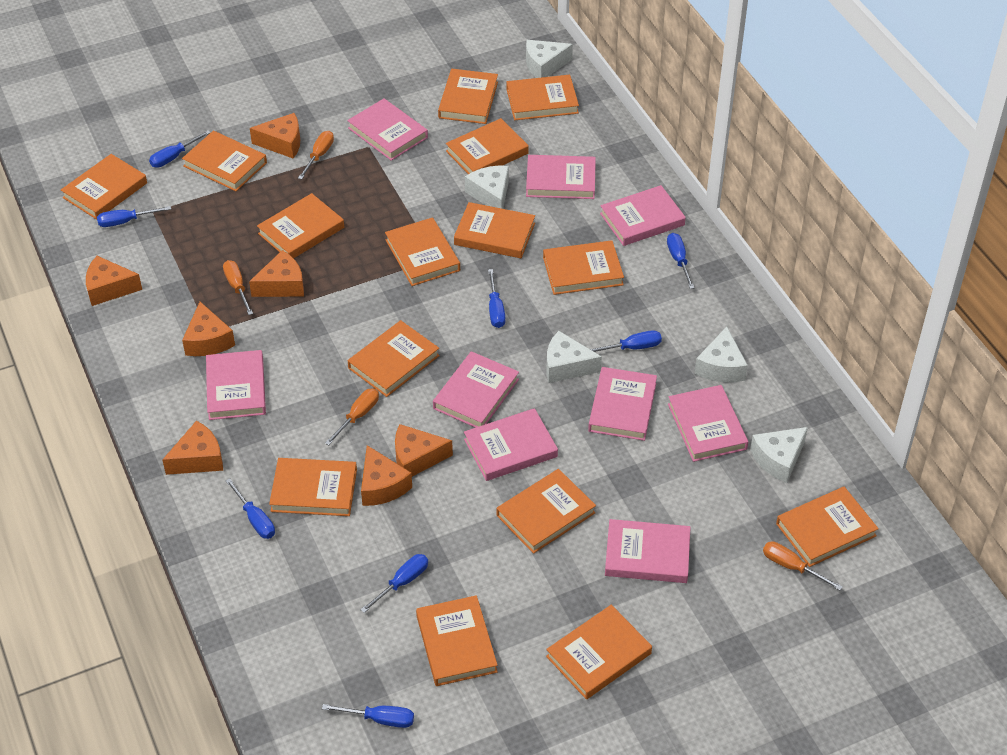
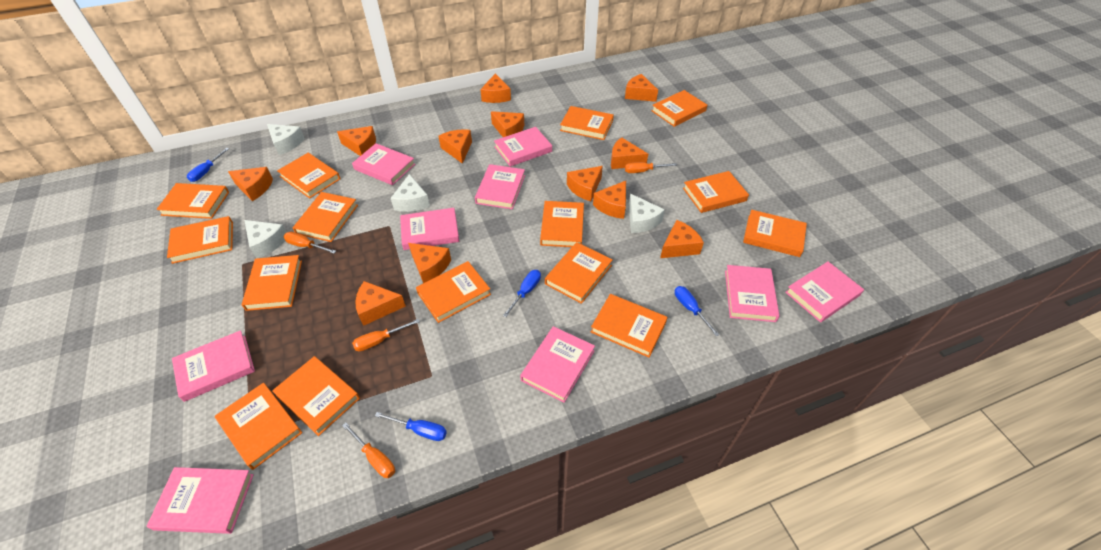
blue screwdriver: [97,206,171,227] [149,130,211,168] [226,478,275,539] [322,704,414,728] [360,554,428,613] [488,269,505,328] [590,330,662,352] [667,233,694,289] = 8 -> [187,148,229,182] [375,412,447,441] [503,270,541,317] [675,286,720,337] = 4
orange cheese: [86,256,142,306] [162,421,223,475] [182,302,235,356] [249,250,304,297] [250,113,300,158] [361,445,412,506] [395,424,453,477] = 7 -> [228,167,273,201] [337,126,376,156] [355,281,406,326] [408,243,451,283] [438,129,472,164] [480,74,511,103] [491,111,525,137] [567,166,603,201] [593,181,626,219] [611,137,648,169] [625,74,658,102] [660,220,704,258] = 12
white cheese: [465,165,509,209] [526,40,573,78] [547,331,602,383] [695,327,748,382] [750,427,808,483] = 5 -> [244,220,287,258] [267,124,305,155] [391,174,430,212] [629,194,665,233] = 4

